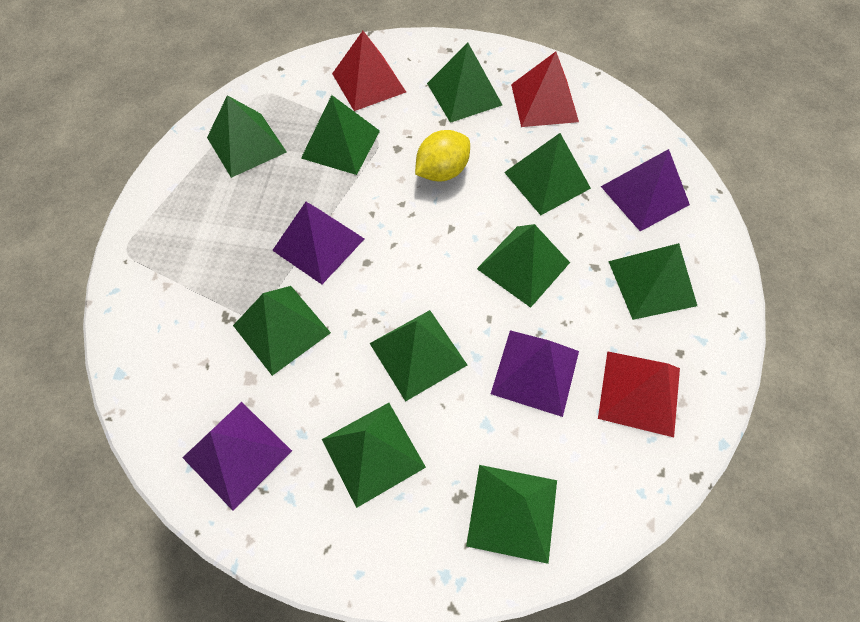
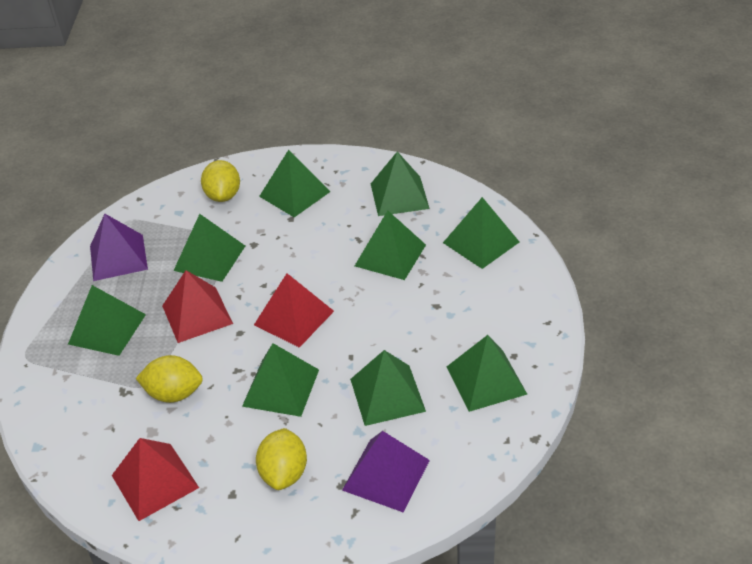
green pyramid: [207,95,287,178] [233,286,331,376] [301,95,380,175] [322,403,426,508] [370,310,467,402] [427,43,502,123] [466,465,557,564] [477,224,570,308] [504,133,591,215] [608,243,697,320] = 10 -> [68,285,146,356] [173,214,245,282] [242,343,319,417] [259,150,331,217] [350,350,426,426] [355,210,426,280] [371,151,430,216] [443,197,519,269] [447,335,527,412] = 9
purple pyramid: [182,402,292,511] [272,202,364,284] [491,330,579,417] [601,149,690,231] = 4 -> [90,214,148,281] [342,431,430,513] = 2
yellow lemon: [415,130,470,182] = 1 -> [135,355,203,403] [201,160,240,202] [256,428,307,490] = 3

